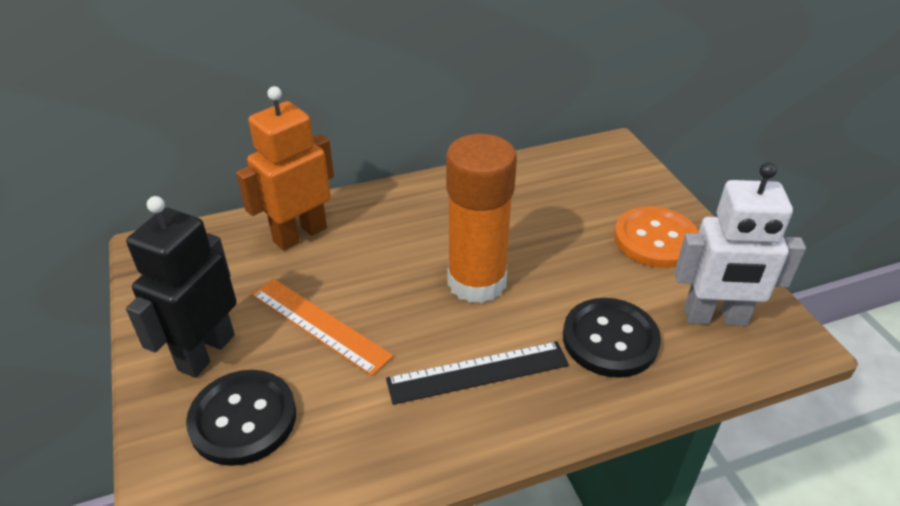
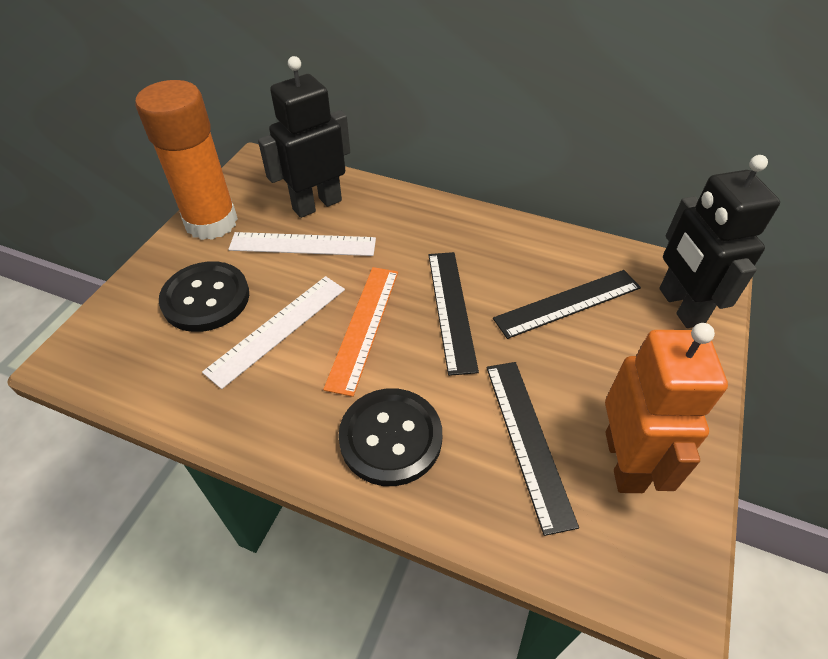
black robot: [126,196,237,378] = 1 -> [258,56,350,218] [659,155,780,328] = 2
black ruler: [386,341,569,405] = 1 -> [428,252,479,376] [486,362,579,536] [493,270,641,339] = 3
orange button: [614,206,699,268] = 1 -> none = 0
white robot: [674,162,806,326] = 1 -> none = 0
white ruler: none = 0 -> [202,276,345,389] [228,232,376,256] = 2

